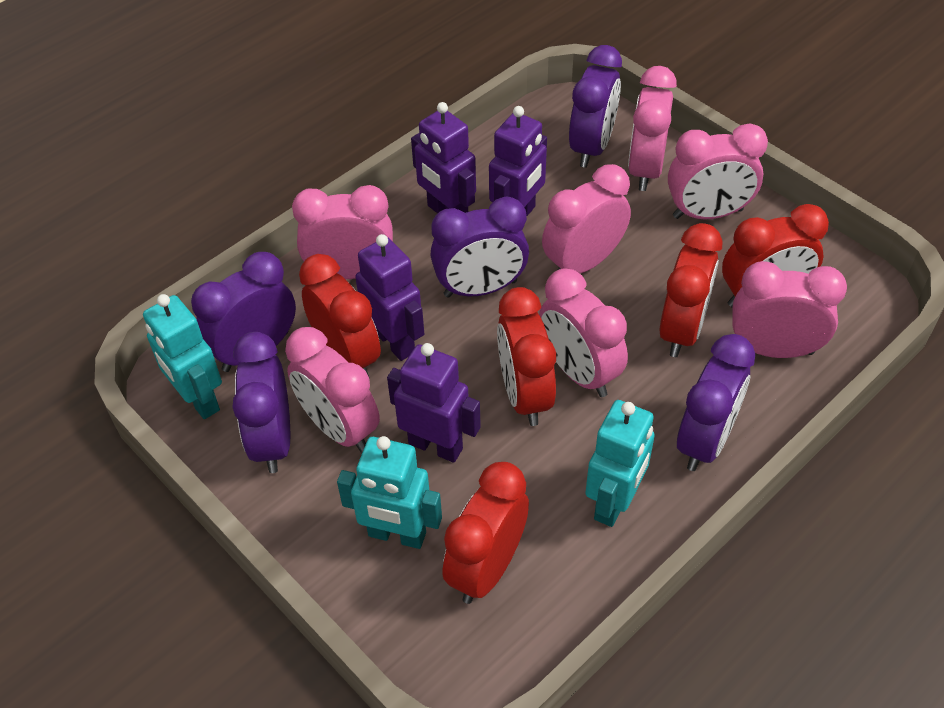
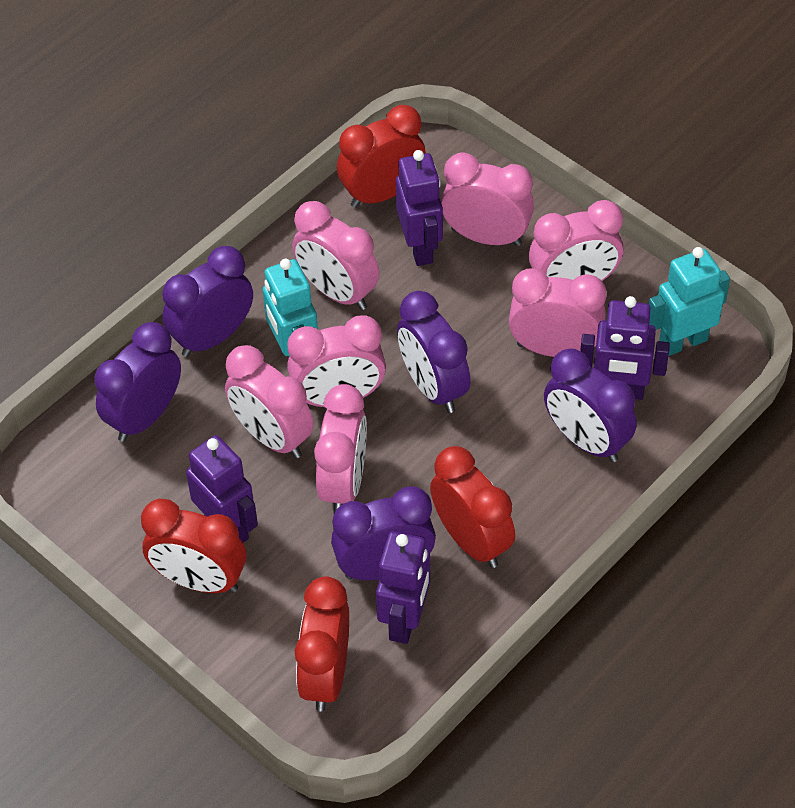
red clock: [299,254,381,379] [442,462,529,604] [497,287,556,426] [660,223,723,357] [722,204,829,307] = 5 -> [141,499,246,593] [295,576,349,711] [337,105,426,208] [430,446,515,568] = 4
turquoise robot: [143,294,222,419] [337,436,442,549] [585,400,655,527] = 3 -> [263,259,318,357] [649,247,730,356] = 2

